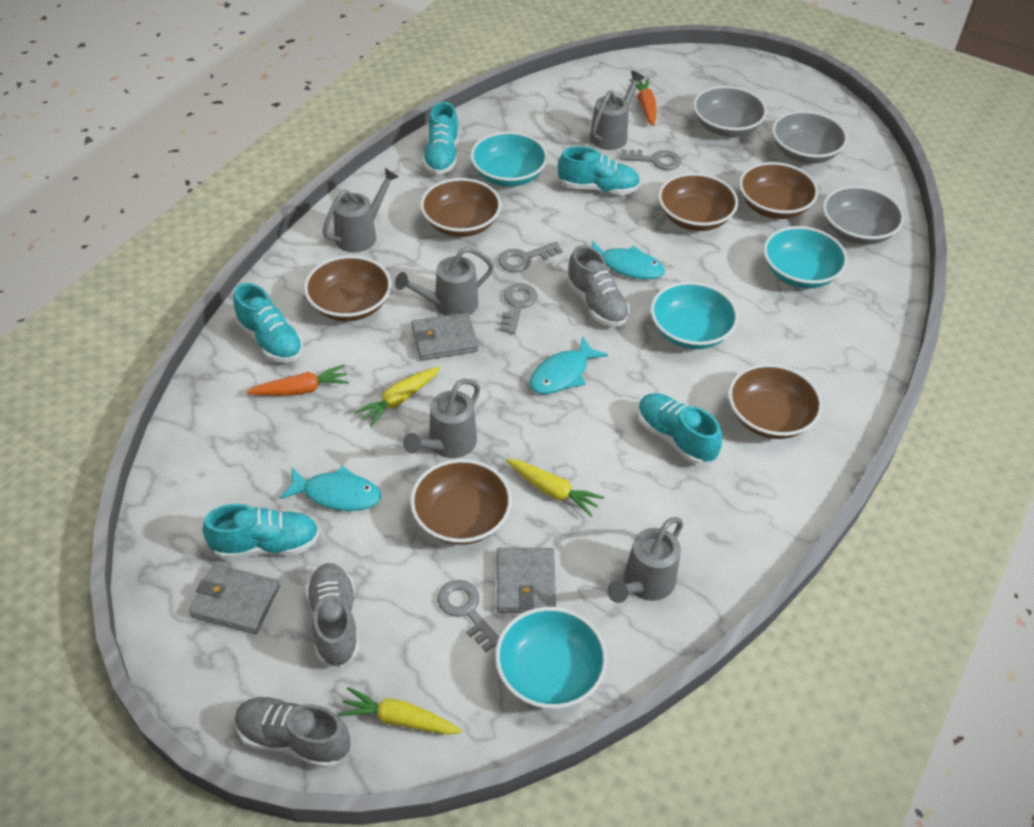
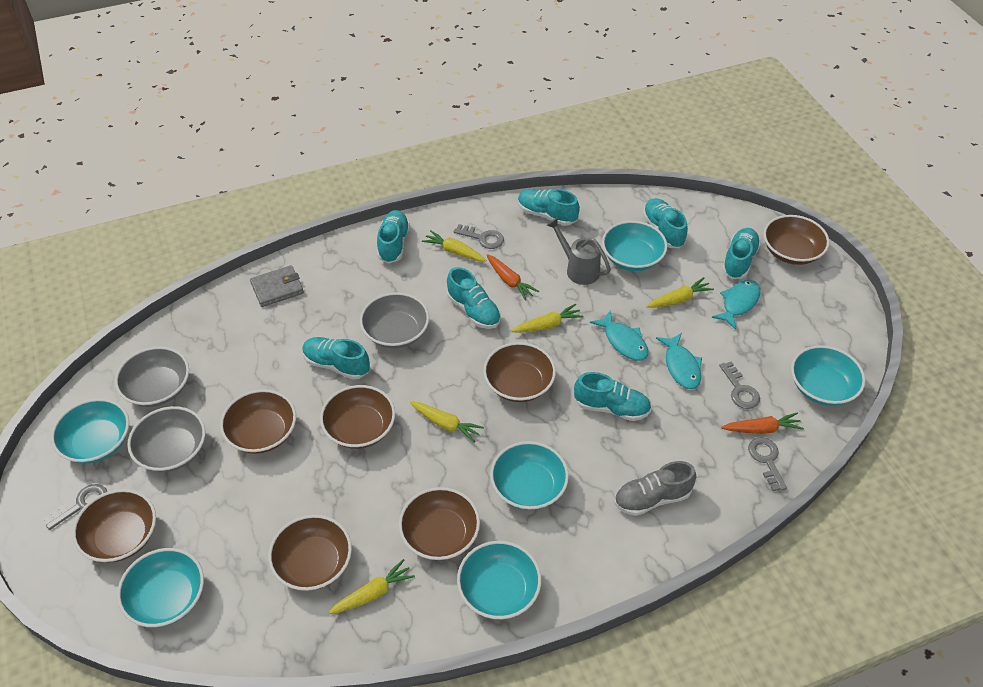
brown bowl: [304,255,391,321] [410,459,512,545] [420,178,501,237] [658,173,738,231] [728,364,823,439] [739,162,818,219] = 6 -> [72,489,156,562] [220,389,296,454] [268,515,352,591] [320,385,395,449] [399,487,480,560] [483,342,556,402] [763,215,829,265] = 7
grey shoe: [235,697,350,769] [306,563,359,667] [567,245,630,327] = 3 -> [614,461,696,516] = 1
grey wallet: [189,564,280,634] [411,312,479,361] [497,547,556,613] = 3 -> [250,265,304,307] = 1
grey watering can: [322,168,399,253] [395,247,494,316] [403,378,480,458] [590,71,645,150] [607,517,683,603] = 5 -> [547,218,611,285] = 1
turquoise bowl: [470,132,548,187] [495,607,607,709] [651,282,738,349] [764,226,848,289] = 4 -> [51,398,129,463] [117,548,204,627] [457,541,541,619] [490,441,569,510] [602,221,667,271] [791,345,865,406] = 6
turquoise shoe: [203,504,319,559] [233,283,303,363] [422,102,459,175] [558,146,640,195] [638,393,722,465] = 5 -> [303,337,370,380] [377,210,410,264] [447,267,501,329] [518,189,580,226] [574,372,651,421] [643,198,688,248] [722,228,761,279] = 7
yellow carrot: [338,687,462,735] [355,367,440,427] [506,459,604,517] = 3 -> [328,559,415,614] [410,402,484,443] [422,230,486,261] [511,304,584,333] [646,277,714,308] = 5

